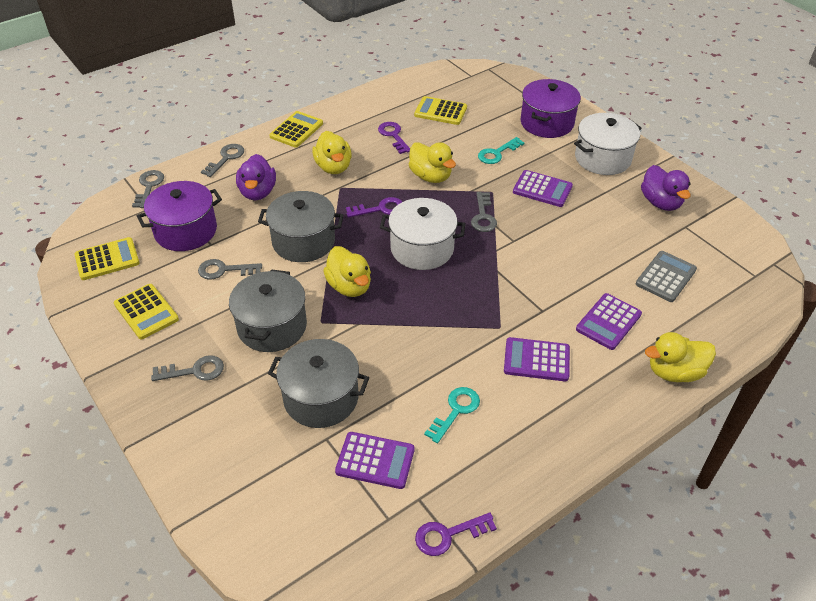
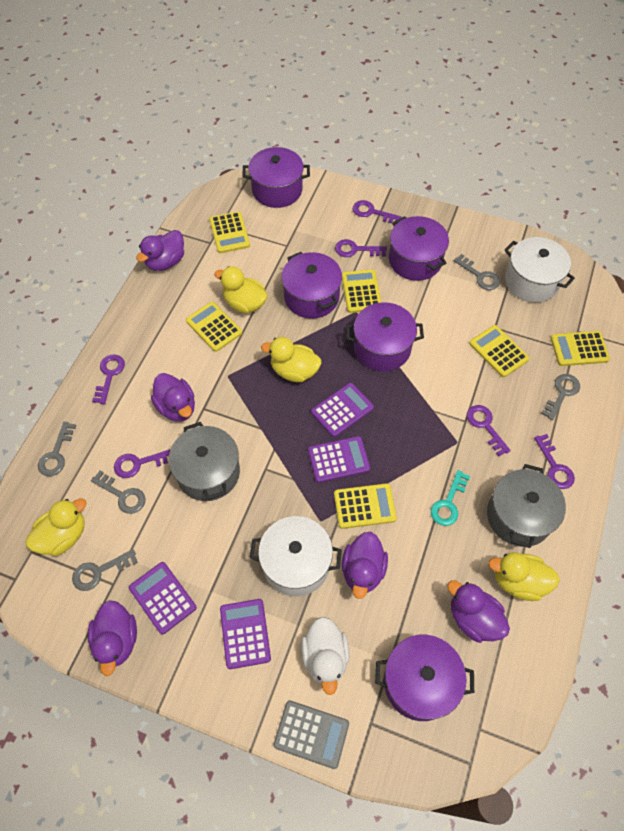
grey pot: [229,269,307,352] [258,191,344,262] [267,339,369,428] = 3 -> [169,422,240,501] [487,464,566,548] = 2
purple duck: [236,154,276,200] [641,165,691,211] = 2 -> [88,600,137,676] [136,230,184,271] [151,373,195,421] [342,532,388,599] [447,580,510,643] = 5
purple key: [346,197,402,217] [378,122,410,154] [415,512,497,556] = 3 -> [92,354,125,404] [114,449,170,478] [335,239,387,257] [353,200,402,223] [467,405,511,456] [534,434,575,489] = 6
purple pot: [137,181,222,251] [520,79,581,138] = 2 -> [242,147,310,208] [282,252,342,319] [346,302,424,371] [375,635,474,721] [389,216,449,281] = 5
turquoise key: [424,387,480,443] [478,137,525,164] = 2 -> [431,470,470,526] = 1
white duck: none = 0 -> [301,617,350,695] = 1
yellow calculator: [75,237,140,280] [114,284,179,339] [269,111,323,148] [414,96,467,125] = 4 -> [186,302,242,352] [209,211,250,253] [334,483,397,529] [342,270,382,313] [469,325,529,377] [551,331,610,366] = 6

